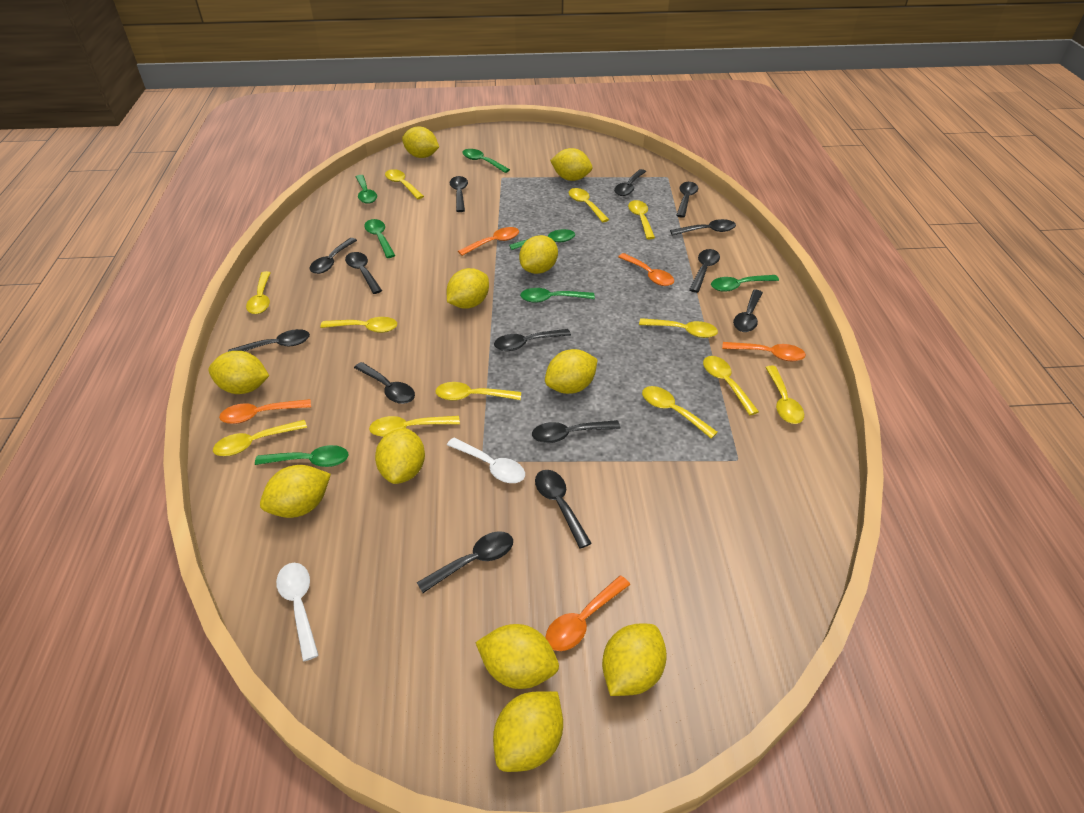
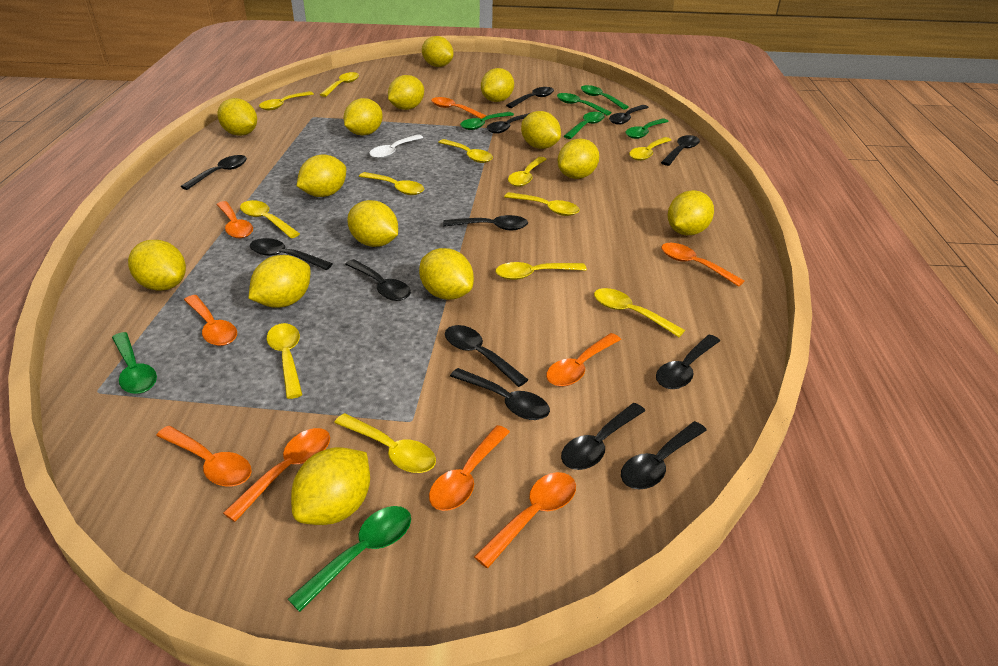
black spoon: [228,329,310,352] [310,238,357,274] [345,252,382,294] [354,362,415,404] [417,531,513,593] [450,176,468,212] [494,329,571,351] [532,420,620,443] [535,470,592,549] [614,169,646,196] [670,219,736,236] [676,182,698,218] [689,249,720,293] [733,290,763,332] = 14 -> [180,155,247,190] [250,238,333,270] [345,259,411,301] [443,215,528,230] [445,325,528,387] [450,368,550,420] [487,113,530,134] [506,87,554,108] [561,403,645,470] [609,105,649,125] [621,421,707,489] [656,335,720,389] [661,135,700,166] = 13
orange spoon: [219,399,311,424] [458,227,519,256] [545,575,630,651] [618,253,674,286] [722,342,806,361] = 5 -> [156,426,252,486] [184,295,237,346] [216,201,253,238] [223,428,330,522] [429,425,510,511] [431,97,486,119] [474,472,576,568] [546,333,621,387] [661,243,744,287] = 9
white spoon: [276,563,319,661] [447,438,525,483] = 2 -> [369,135,423,159] = 1
yellow lemon: [208,351,269,394] [260,465,331,518] [375,428,425,484] [402,127,439,158] [447,268,489,309] [475,624,559,689] [493,691,563,772] [519,235,558,274] [545,349,598,394] [550,148,593,181] [602,623,667,696] = 11 -> [128,240,186,291] [217,98,257,136] [248,255,311,308] [291,447,370,525] [297,154,346,197] [344,98,383,135] [347,200,398,247] [388,75,424,110] [419,248,474,300] [422,36,453,67] [481,68,514,102] [521,111,561,149] [558,139,599,179] [668,190,714,235] = 14

